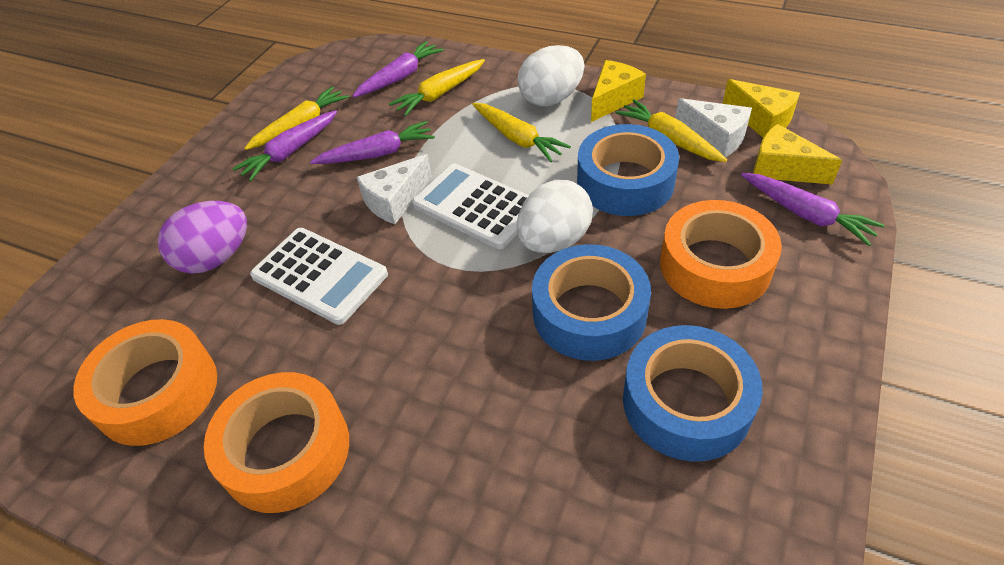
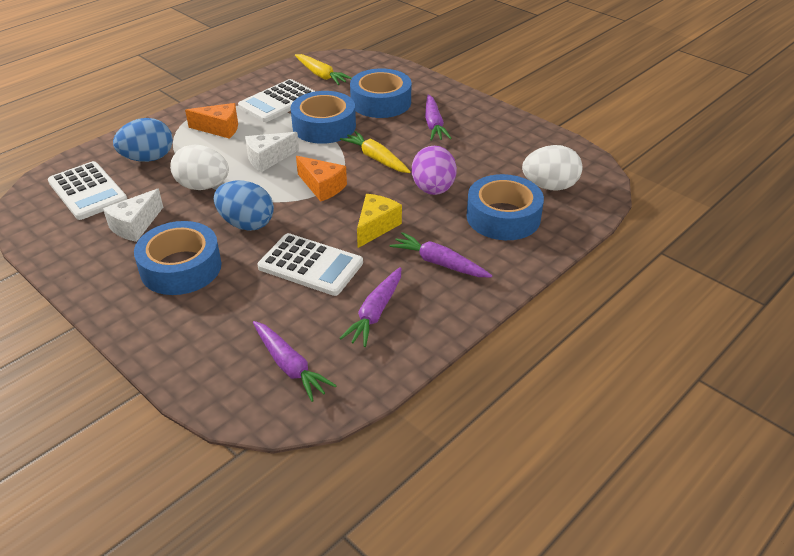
blue egg: none = 0 -> [113,118,173,162] [214,180,274,231] = 2
blue tape: [532,244,651,361] [577,124,679,216] [623,325,763,462] = 3 -> [134,221,222,295] [291,91,356,144] [350,68,411,118] [467,174,544,240] = 4
orange cheese: none = 0 -> [185,103,238,139] [296,156,347,202] = 2
orange tape: [73,319,217,446] [204,372,349,513] [660,200,782,309] = 3 -> none = 0
white calculator: [250,228,388,325] [412,163,529,249] = 2 -> [48,161,127,220] [238,79,315,122] [258,233,363,296] = 3
yellow carrot: [244,86,349,150] [389,59,485,116] [472,103,571,162] [615,99,727,162] = 4 -> [295,54,352,85] [340,131,411,173] = 2
yellow cheese: [591,60,646,122] [723,79,800,138] [753,124,842,185] = 3 -> [357,194,402,248] = 1

